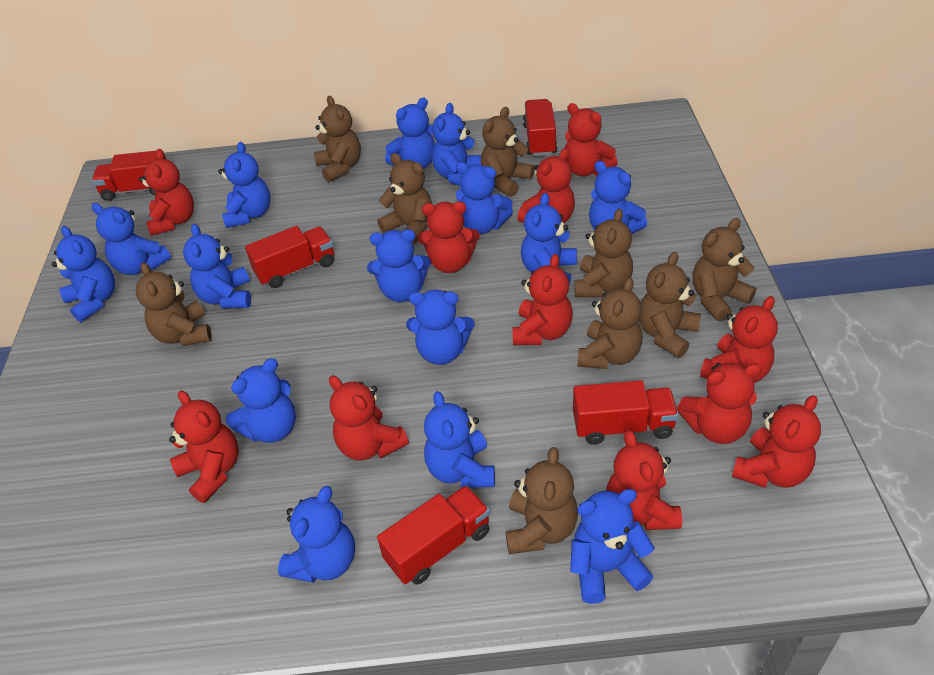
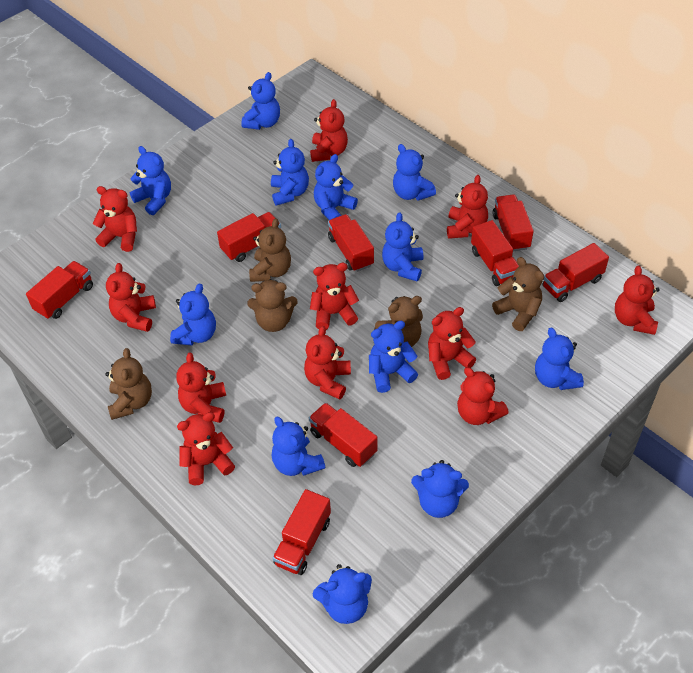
blue teddy bear: [52,226,115,322] [92,203,171,275] [183,224,251,308] [218,142,270,228] [226,358,296,443] [278,486,355,583] [367,229,431,302] [385,98,435,169] [406,290,475,365] [424,391,495,488] [432,103,481,186] [456,162,513,234] [521,193,577,284] [570,489,655,604] [589,161,647,234] = 15 -> [130,146,171,215] [170,283,216,345] [241,72,280,130] [271,139,309,206] [272,417,325,476] [313,564,372,624] [314,154,358,220] [369,321,418,393] [382,212,424,281] [393,144,436,201] [411,460,469,518] [535,328,584,390] = 12
brown teddy bear: [136,262,212,346] [314,96,361,182] [377,153,432,245] [481,107,534,197] [506,447,578,554] [574,209,633,297] [578,277,643,369] [639,252,701,358] [693,218,756,322] = 9 -> [106,348,152,420] [247,279,297,332] [249,218,291,282] [374,296,423,347] [492,257,544,331] = 5
red truck: [92,150,166,201] [245,226,334,288] [377,485,490,585] [523,99,557,156] [573,380,679,445] = 5 -> [26,261,93,319] [217,212,281,262] [272,489,331,575] [309,403,377,467] [328,214,374,272] [471,220,519,286] [493,194,534,251] [542,243,609,302] = 8

